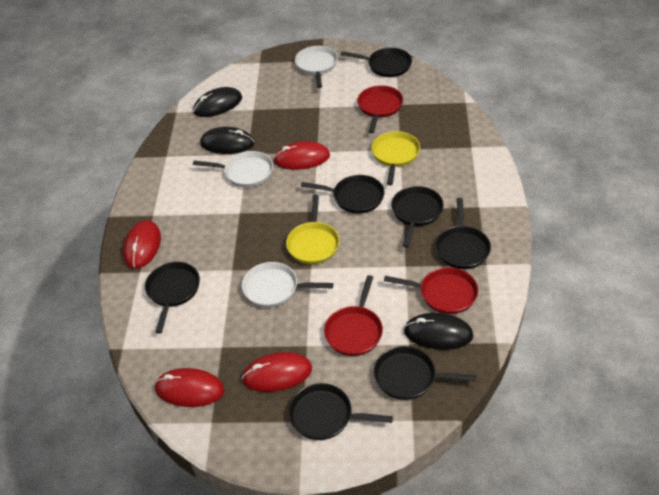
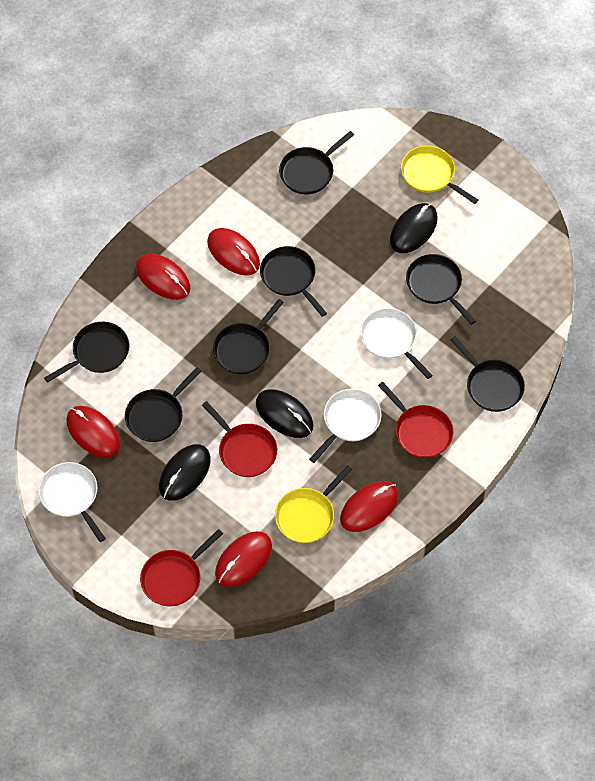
red mouse: [123,220,161,269] [155,368,224,407] [241,352,312,392] [273,141,330,170] = 4 -> [66,406,120,458] [136,254,190,300] [207,228,260,276] [215,531,272,587] [340,481,399,532] = 5

